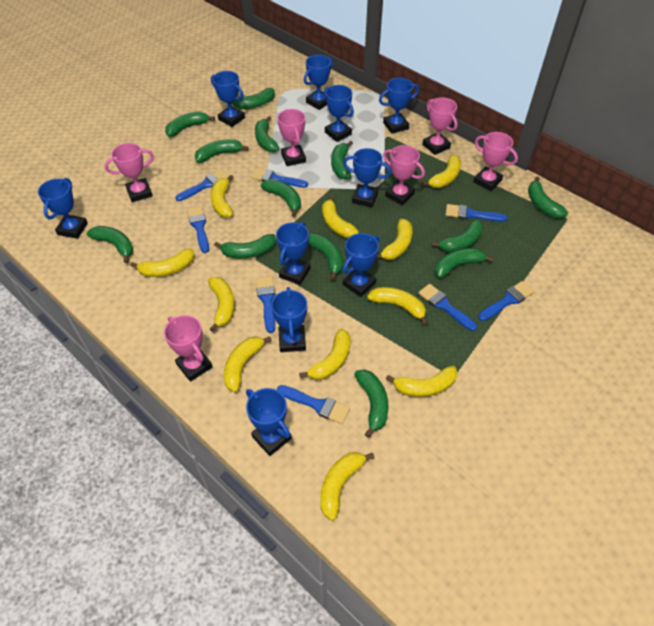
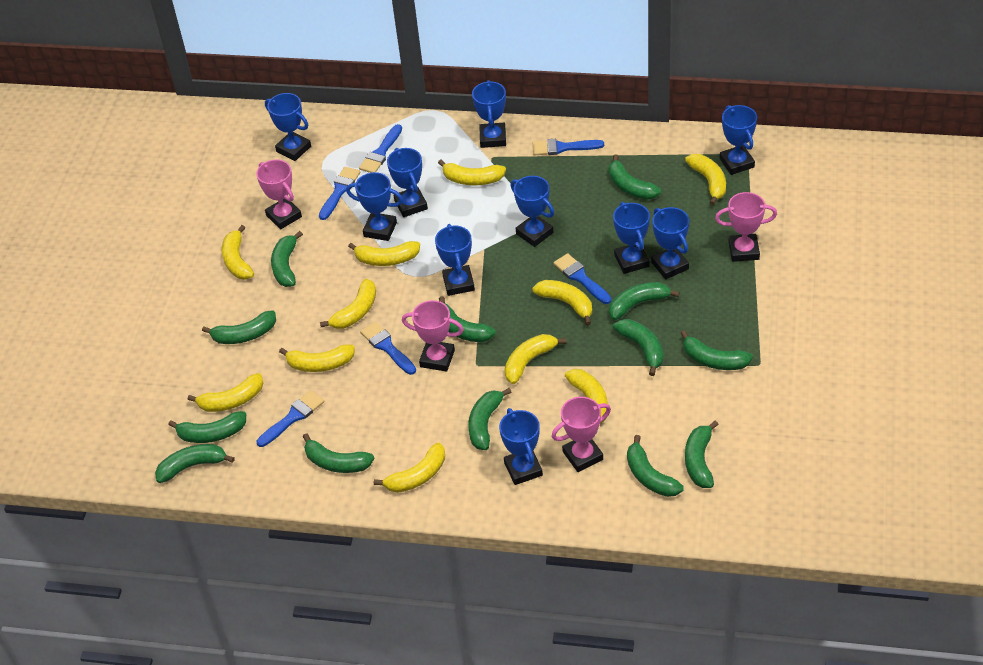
blue brush: [176,169,229,201] [187,206,209,253] [251,168,308,188] [256,276,275,333] [277,385,350,424] [418,284,477,331] [446,204,508,222] [478,281,534,321] = 8 -> [257,390,324,447] [319,167,360,220] [359,124,402,173] [360,321,416,375] [533,139,604,155] [554,253,611,304] = 6
pink trophy: [105,143,154,202] [164,315,213,382] [277,109,306,166] [383,145,425,205] [423,97,457,155] [473,132,518,191] = 6 -> [256,159,302,229] [402,300,464,372] [552,397,611,472] [715,192,777,262] = 4

